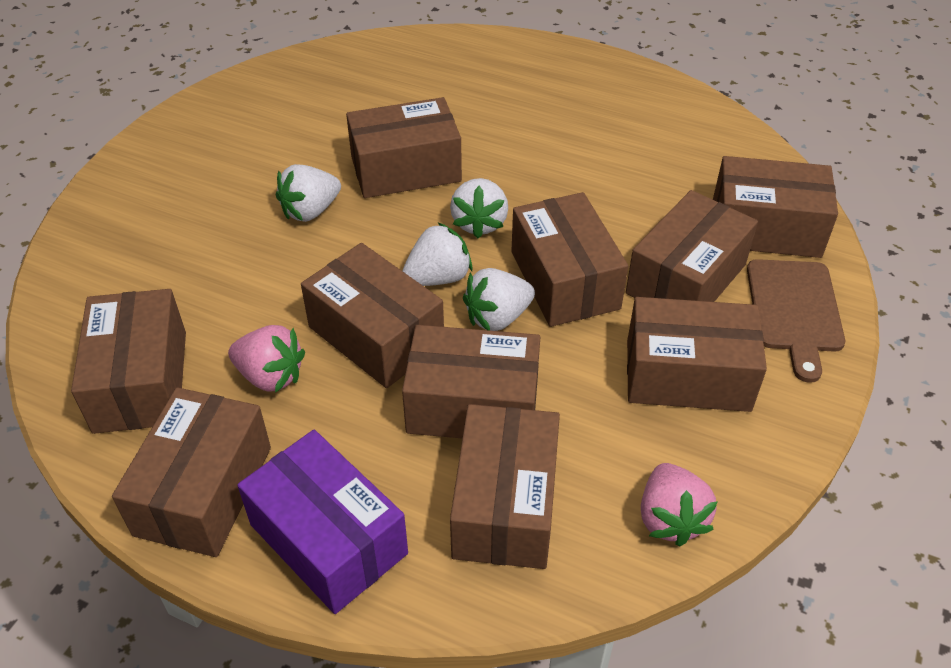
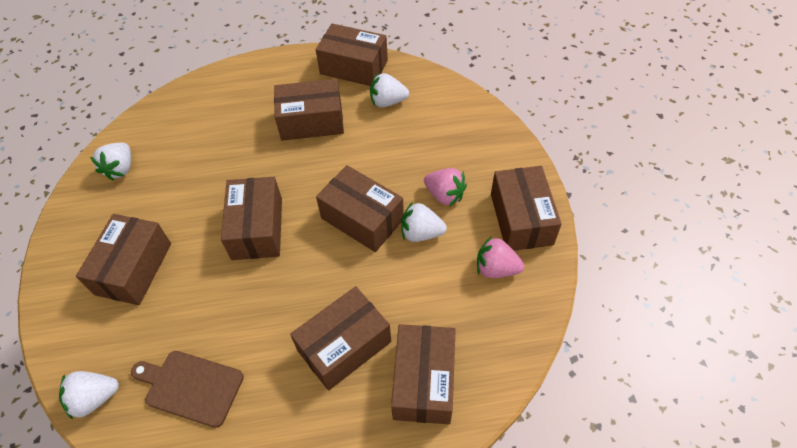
brown box: [71,289,186,434] [112,387,271,557] [301,243,444,388] [346,97,462,198] [402,325,540,438] [450,404,560,569] [511,192,628,327] [626,190,758,302] [627,297,767,412] [713,156,838,258] = 10 -> [76,214,171,305] [221,177,282,260] [274,79,344,141] [290,286,391,391] [316,24,388,86] [316,165,404,252] [391,324,456,424] [491,166,562,251] = 8
purple box: [237,430,408,614] = 1 -> none = 0

